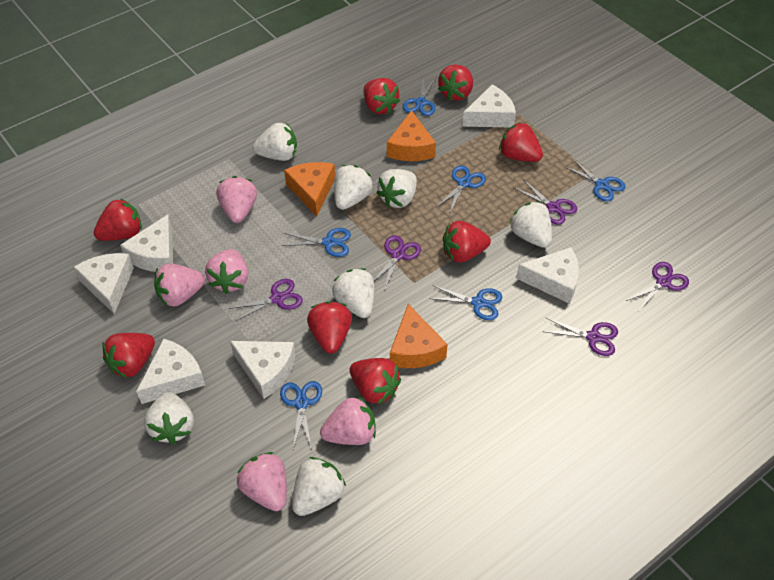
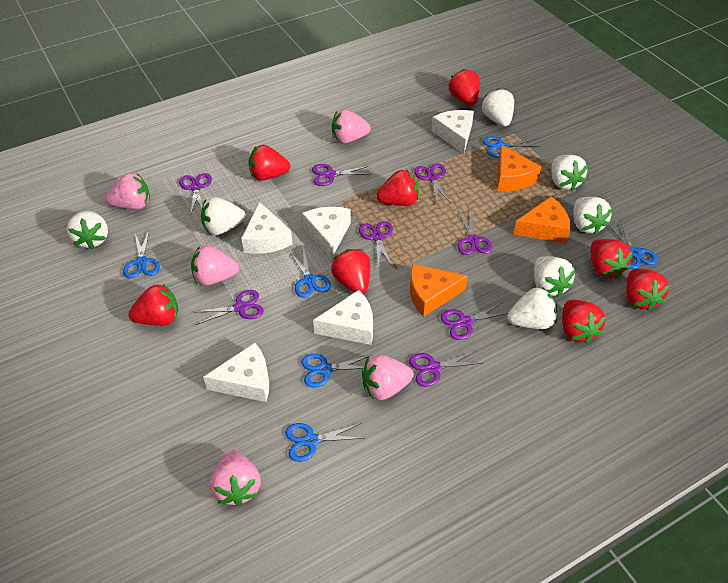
purple scissors: [228,279,303,322] [374,235,421,289] [514,179,577,225] [542,318,618,356] [626,262,689,312] = 5 -> [179,173,212,216] [194,290,264,325] [312,164,371,186] [359,221,393,268] [409,350,482,387] [414,164,451,205] [441,302,508,340] [457,211,492,255] = 8
white cheese: [74,253,134,314] [120,214,173,272] [136,339,205,404] [230,341,296,399] [462,84,516,127] [516,247,579,304] = 6 -> [203,343,269,402] [241,202,292,254] [302,207,351,259] [313,290,373,345] [432,110,474,154] = 5

